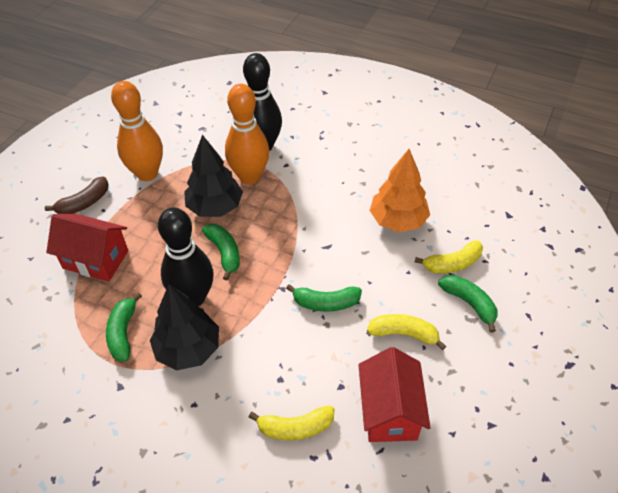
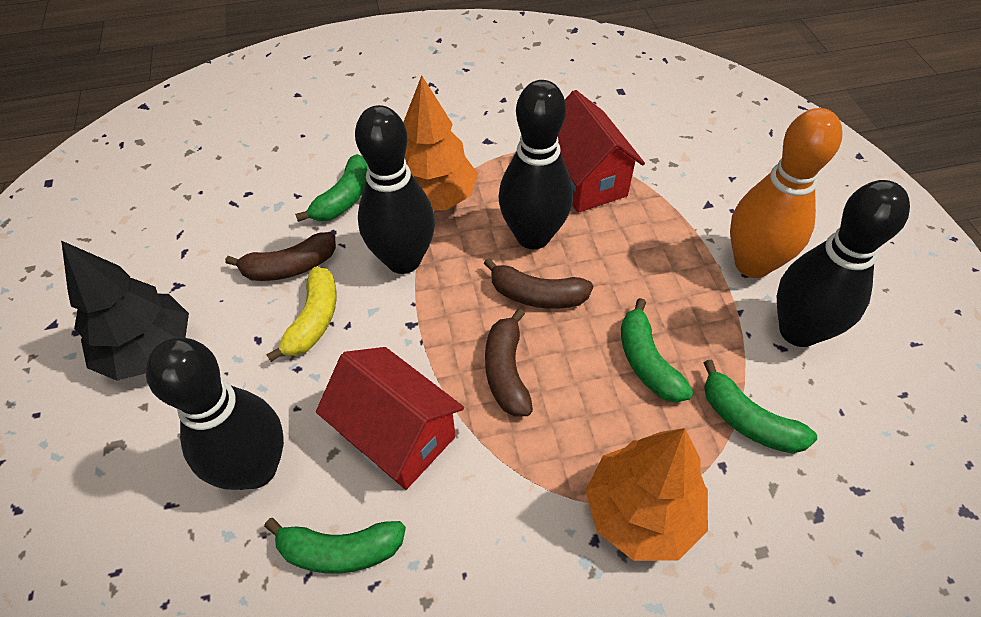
black bowling pin: [158,208,214,306] [243,53,282,151] = 2 -> [145,337,284,490] [355,105,435,274] [499,80,573,249] [777,180,910,347] = 4
black tree: [150,284,219,371] [184,135,243,217] = 2 -> [61,241,189,381] = 1
brown banana: [45,176,109,214] = 1 -> [225,232,336,281] [484,258,593,309] [485,308,533,416] = 3
orange bowling pin: [111,81,163,181] [225,84,269,184] = 2 -> [730,108,842,278] = 1
orange tree: [370,149,430,232] = 1 -> [403,75,478,211] [586,428,708,561] = 2
yellow banana: [249,406,334,440] [367,314,446,350] [415,240,483,274] = 3 -> [266,267,337,362] = 1

